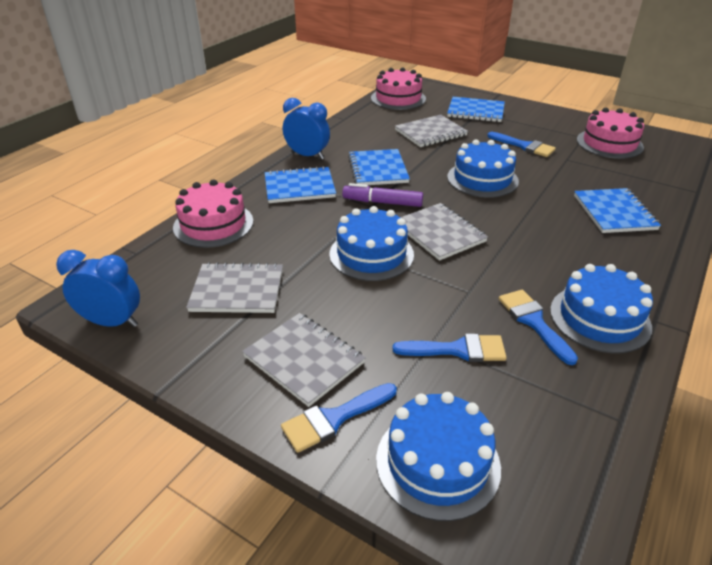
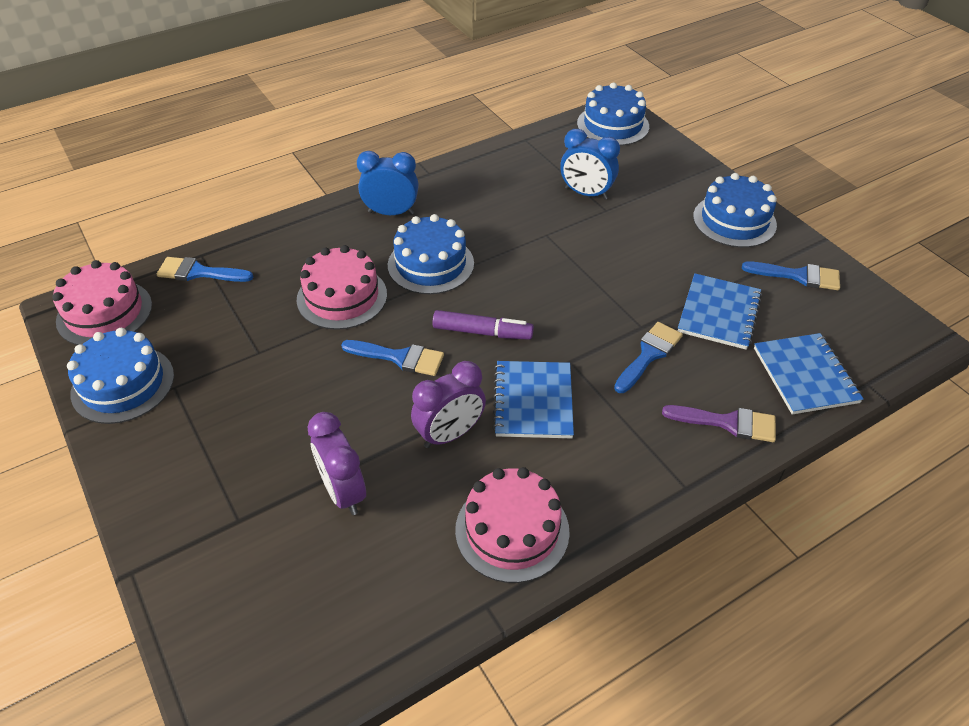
blue notebook: [265,166,336,203] [348,149,410,185] [447,97,505,122] [574,188,661,233] = 4 -> [492,361,574,438] [678,273,762,350] [754,333,863,414] = 3
grey notebook: [186,262,283,313] [242,313,366,407] [395,115,468,147] [400,203,488,261] = 4 -> none = 0
purple brush: none = 0 -> [662,405,776,442] = 1
purple clock: none = 0 -> [308,412,366,515] [411,361,486,448] = 2

